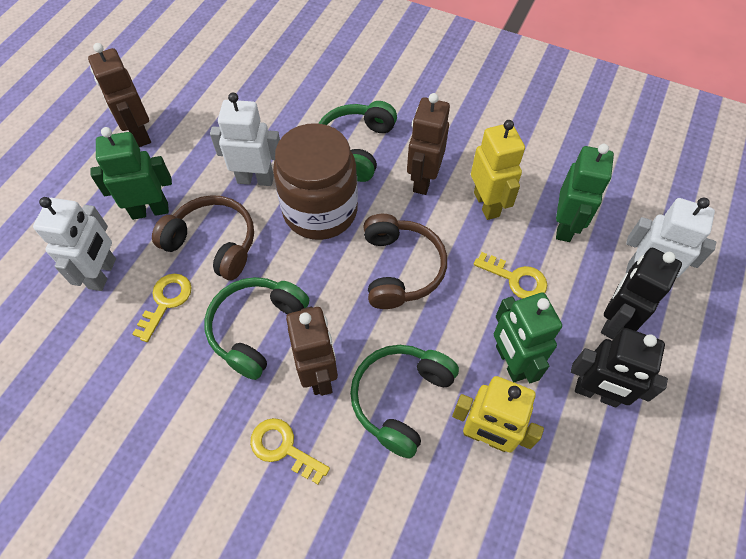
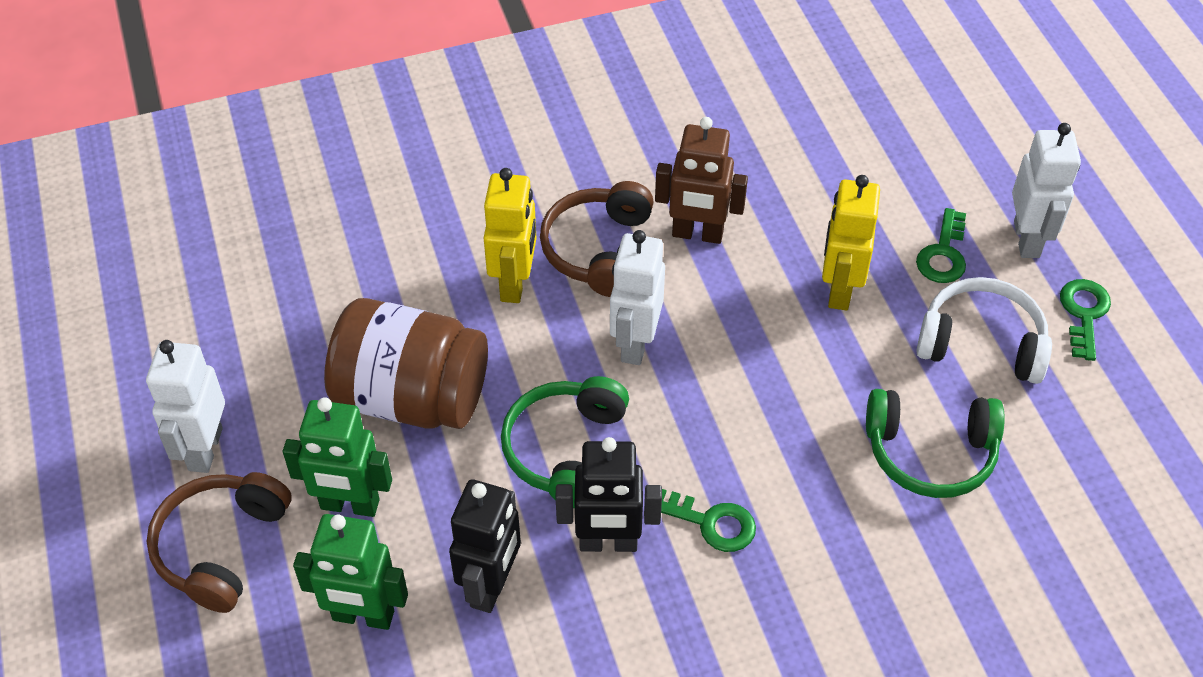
brown robot: [88,43,151,147] [286,307,338,396] [407,93,450,195] = 3 -> [655,117,748,244] = 1
green headphones: [204,277,309,380] [318,101,397,182] [350,345,459,458] = 3 -> [501,376,629,508] [866,389,1005,498] = 2
green key: none = 0 -> [661,489,756,552] [916,208,966,283] [1060,279,1111,361] = 3
green robot: [91,127,172,220] [494,293,562,383] [556,144,614,242] = 3 -> [283,397,392,517] [293,514,408,630] = 2
white headphones: none = 0 -> [916,277,1052,384] = 1
yellow key: [133,274,192,342] [250,418,330,484] [474,252,547,299] = 3 -> none = 0

